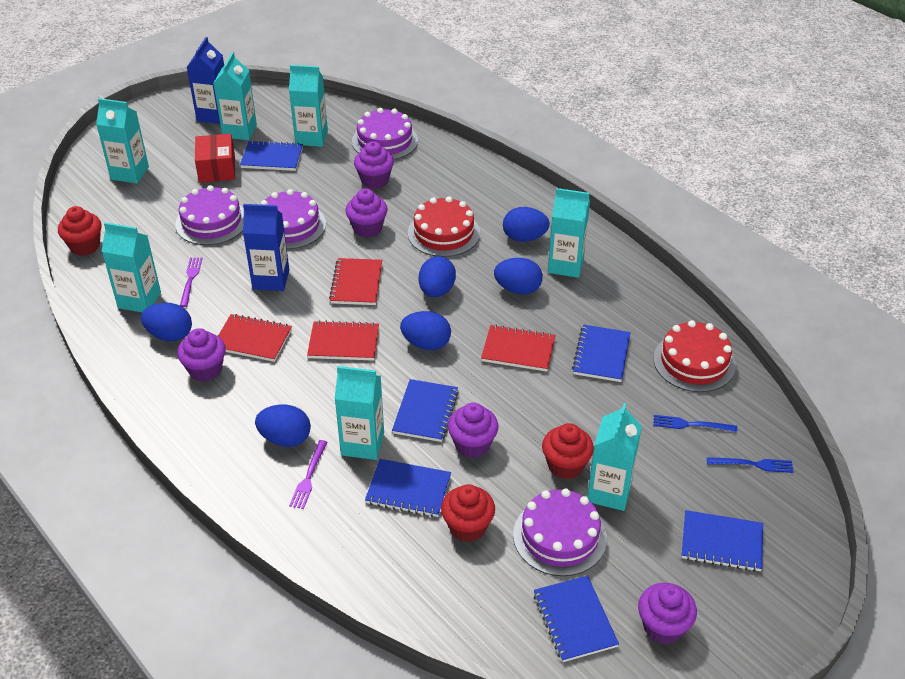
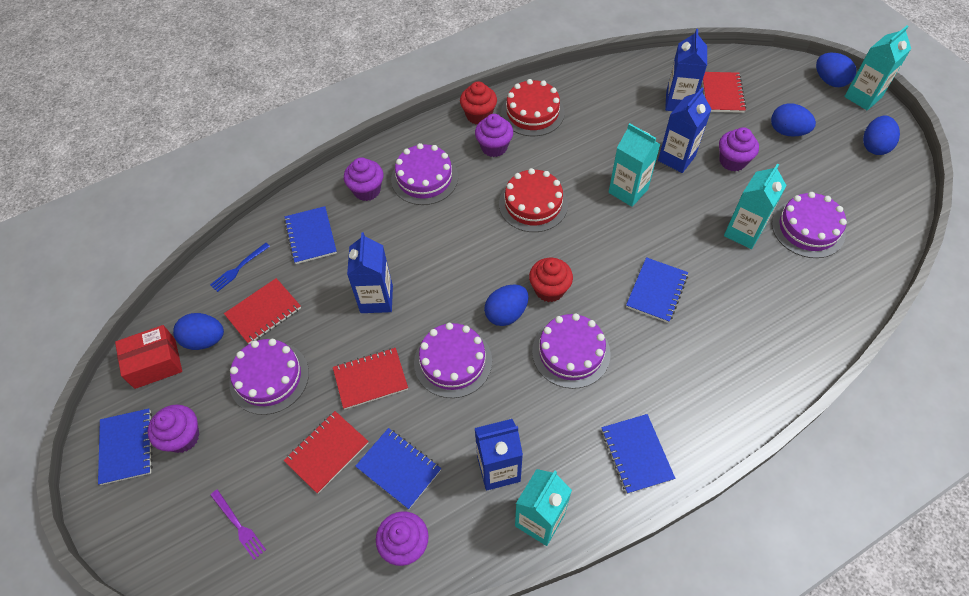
blue carton: [187,37,224,124] [243,204,289,291] = 2 -> [347,232,393,313] [475,419,523,491] [658,87,712,173] [665,29,707,111] = 4
blue egg: [141,303,192,341] [255,405,311,447] [400,311,451,350] [419,256,456,297] [494,258,543,295] [503,207,550,242] = 6 -> [173,313,224,350] [484,284,528,326] [771,103,816,137] [816,53,856,87] [863,116,900,155] = 5
blue fork: [653,415,737,432] [707,457,794,473] = 2 -> [210,243,270,292] = 1
blue notebook: [240,140,303,171] [365,459,451,517] [392,379,459,442] [534,575,619,662] [572,325,631,382] [682,510,763,572] = 6 -> [98,409,153,485] [284,206,337,264] [355,428,441,509] [601,414,675,494] [626,257,688,323] = 5
purple cake: [175,185,244,245] [261,189,326,249] [352,108,418,160] [513,488,607,576] = 4 -> [229,339,309,415] [391,143,458,205] [414,323,492,398] [532,313,611,389] [772,192,847,258] = 5
purple fork: [180,257,202,307] [289,440,327,509] = 2 -> [210,489,266,560] = 1
red cupcake: [58,206,102,256] [441,484,495,542] [542,423,594,479] = 3 -> [460,81,497,124] [529,258,573,302] = 2
turquoise carton: [96,98,149,184] [102,222,161,312] [213,52,257,140] [289,65,328,147] [335,366,384,460] [548,188,590,278] [587,403,642,511] = 7 -> [515,469,572,546] [609,123,661,207] [724,164,787,249] [844,25,911,110] = 4

